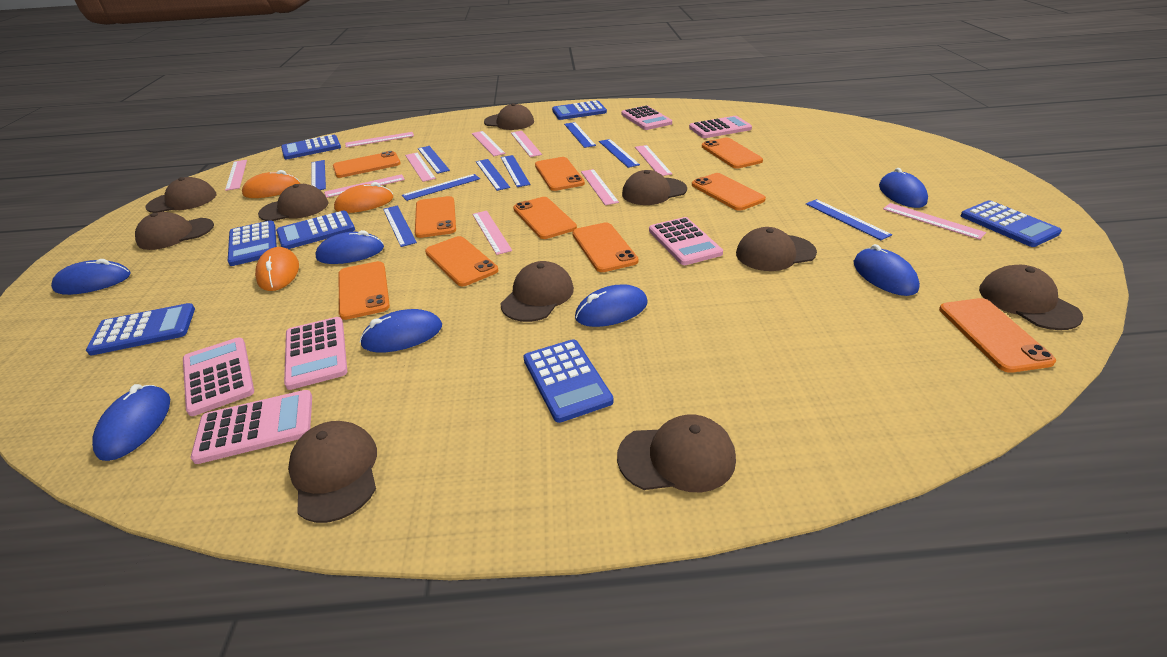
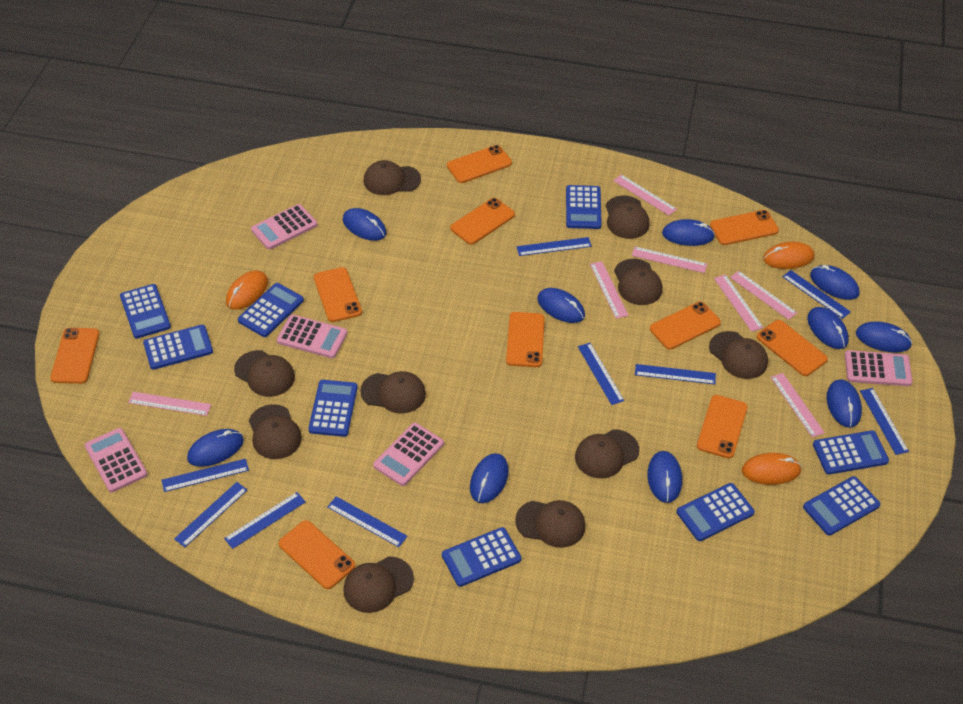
blue calculator: [86,303,195,355] [228,220,277,266] [276,211,355,249] [281,135,341,160] [523,339,614,423] [552,100,607,120] [961,200,1062,247] = 7 -> [120,284,171,339] [143,325,213,370] [238,283,304,337] [308,380,358,437] [442,527,521,587] [566,185,602,229] [677,483,755,541] [803,476,880,536] [813,430,889,475] = 9
blue mouse: [51,259,130,295] [92,384,170,461] [315,230,384,264] [360,309,442,352] [575,284,648,327] [854,244,920,296] [879,168,928,208] = 7 -> [187,429,244,467] [343,208,387,241] [470,453,509,503] [537,288,585,323] [647,451,682,503] [662,219,715,246] [807,307,849,349] [810,265,860,300] [827,379,862,428] [856,322,912,353] = 10
pink calculator: [183,337,254,416] [191,390,312,464] [284,317,347,390] [622,106,672,130] [649,217,723,265] [689,116,752,138] = 6 -> [85,428,147,492] [251,204,317,250] [277,314,347,358] [373,423,444,486] [845,350,913,386] = 5
pink ruler: [225,160,247,191] [324,174,405,198] [345,132,414,147] [405,152,436,182] [472,131,505,156] [472,211,512,255] [511,131,542,157] [581,169,619,205] [635,145,672,176] [883,203,986,240] = 10 -> [128,392,211,416] [590,261,629,319] [613,174,677,216] [632,246,707,273] [714,274,764,332] [730,271,797,320] [771,373,825,438] = 7

